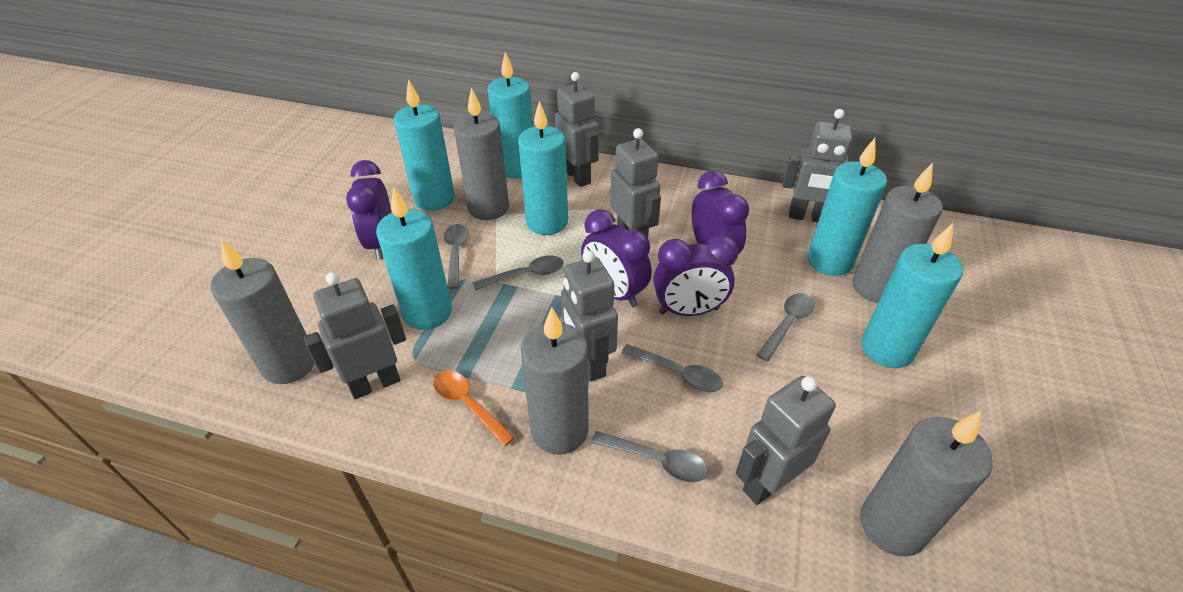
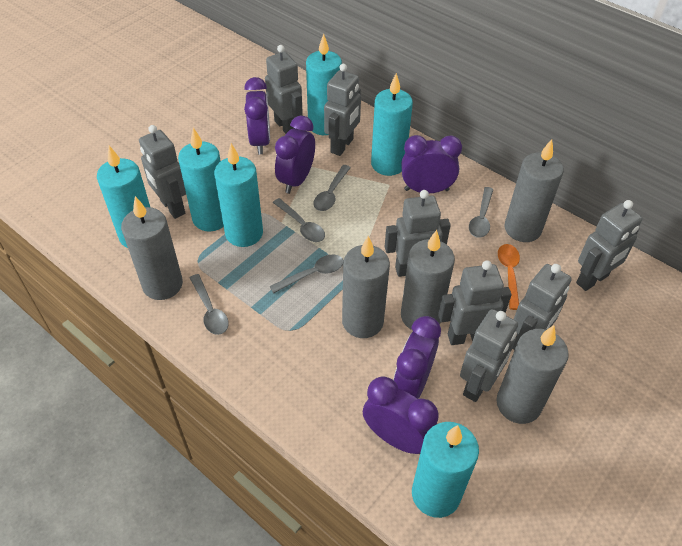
grey robot: [304,272,406,399] [555,72,599,187] [561,250,618,382] [610,128,661,238] [736,376,836,505] [783,109,852,222] = 6 -> [139,125,186,219] [265,45,303,134] [324,64,361,156] [385,190,451,277] [438,260,512,345] [460,309,518,402] [512,264,572,350] [576,200,643,291] = 8
purple clock: [346,160,391,260] [581,209,652,307] [653,235,738,316] [691,170,749,254] = 4 -> [244,77,270,154] [275,115,315,194] [363,377,438,454] [393,316,441,399] [401,135,462,193] = 5

